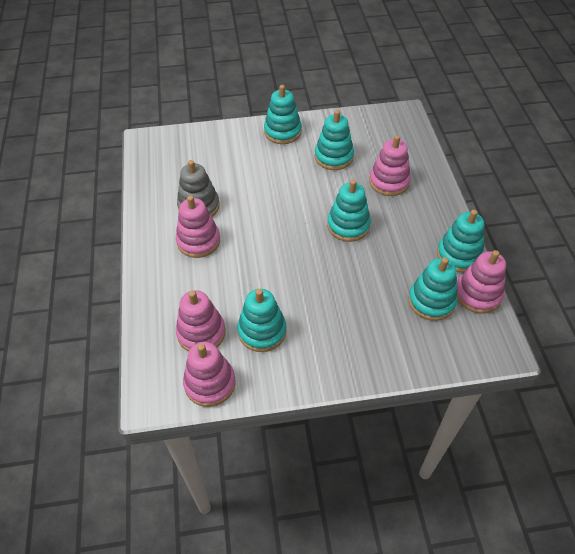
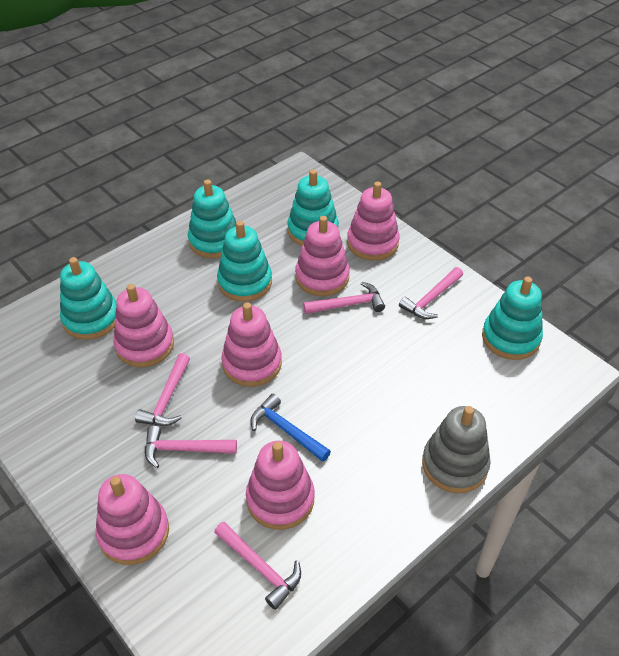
blue hammer: none = 0 -> [250,394,331,462] = 1
pink hammer: none = 0 -> [135,353,190,426] [145,426,237,468] [214,522,301,610] [303,282,385,314] [399,267,463,319] = 5
pink stacking toy: [176,195,220,258] [176,290,226,351] [183,342,236,407] [369,135,411,196] [457,250,506,314] = 5 -> [95,474,169,565] [113,284,174,367] [221,302,282,387] [246,441,315,530] [295,216,350,296] [347,182,400,261] = 6
turquoise stacking toy: [237,289,287,352] [264,85,302,144] [315,110,354,170] [327,180,371,242] [408,257,457,321] [437,210,484,272] = 6 -> [60,257,117,340] [188,179,236,258] [217,221,272,302] [287,169,339,246] [482,277,543,360] = 5

